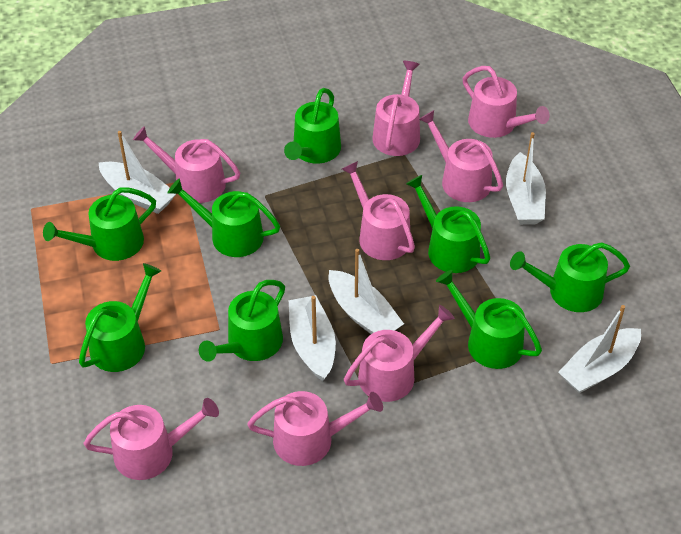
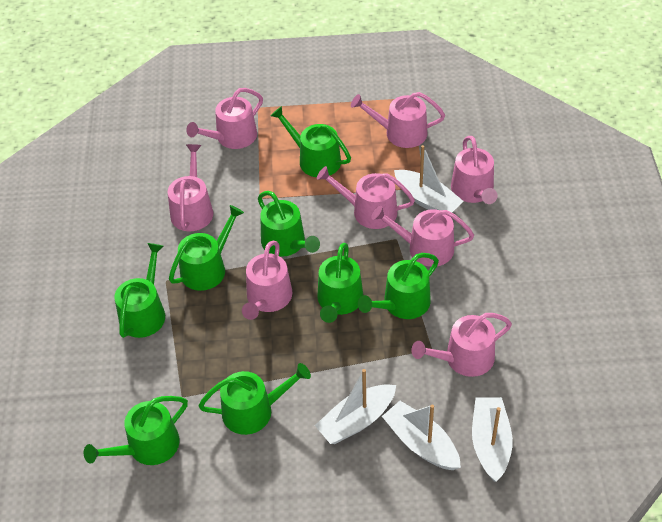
white boat: [99,131,176,214] [288,295,336,381] [328,249,404,334] [506,132,546,225] [558,305,641,393] = 5 -> [315,369,396,444] [382,401,461,470] [394,145,464,212] [472,397,513,482] = 4

